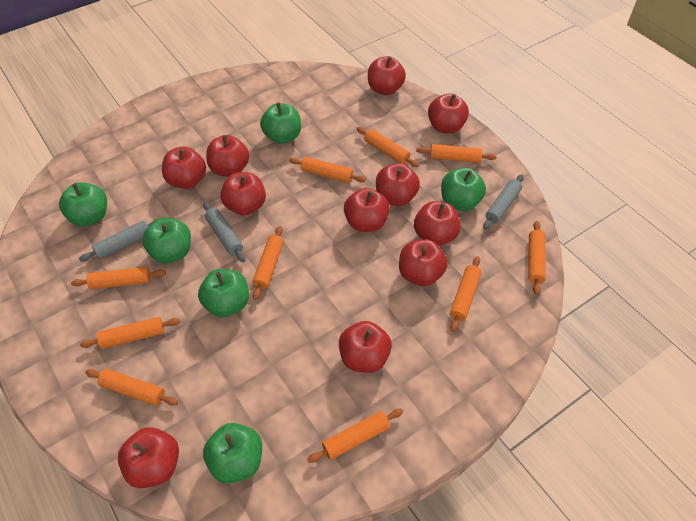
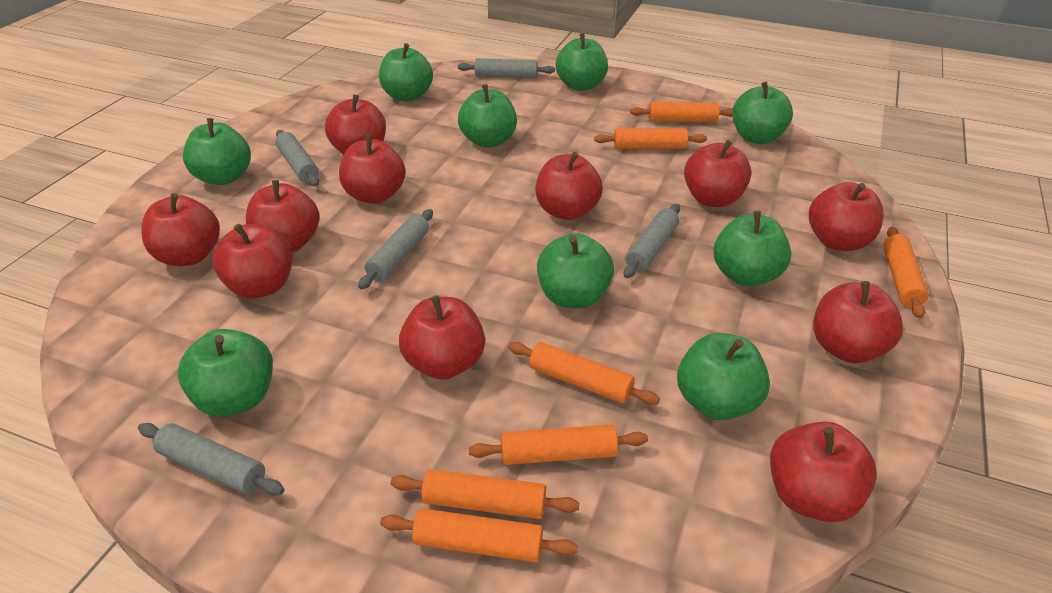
green apple: [59,182,107,226] [142,218,191,263] [198,269,249,318] [203,423,262,484] [260,102,301,144] [441,167,486,211] = 6 -> [178,329,273,416] [183,118,251,185] [379,43,433,101] [458,84,517,148] [537,234,614,309] [555,33,608,91] [677,333,770,420] [714,211,791,287] [732,82,793,144] = 9
grey rolling pin: [79,218,159,262] [203,202,245,262] [483,174,524,230] = 3 -> [138,423,285,496] [275,130,319,186] [358,209,433,289] [458,58,555,78] [624,204,680,278] = 5
orange rolling pin: [71,267,166,289] [80,317,180,349] [85,369,178,406] [252,226,283,300] [289,157,366,183] [307,409,403,463] [357,127,419,167] [416,144,496,163] [450,256,481,332] [528,221,546,295] = 10 -> [380,508,578,562] [391,469,580,519] [469,424,648,465] [508,342,660,405] [594,128,707,149] [630,102,733,122] [883,227,929,318] = 7

